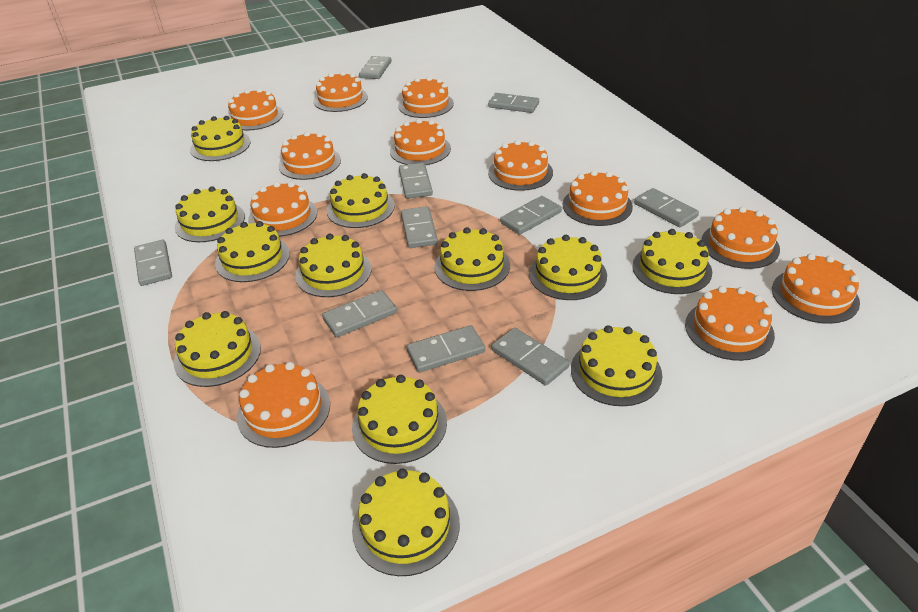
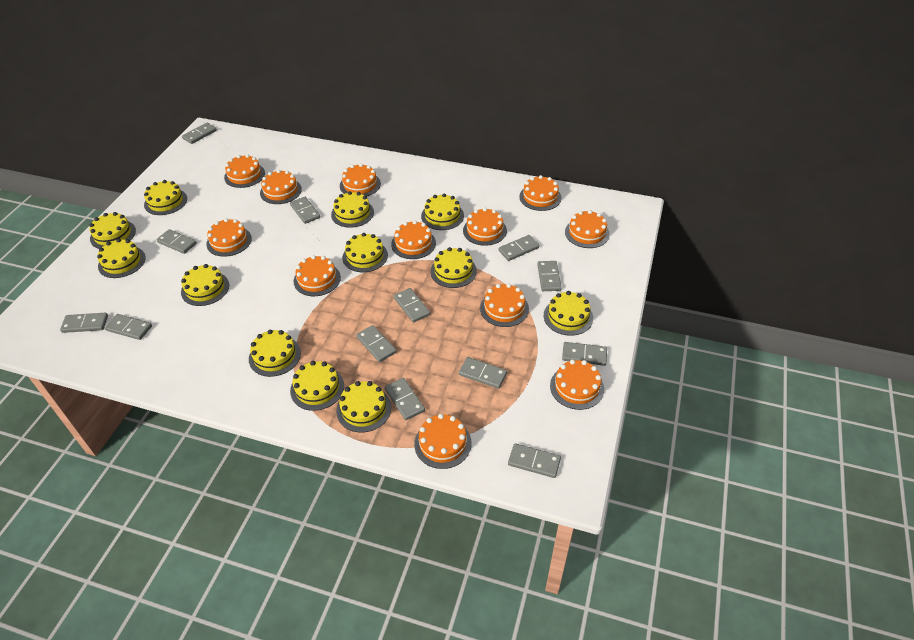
grey domino: [134,240,172,286] [322,290,397,338] [359,56,392,79] [399,163,433,199] [401,206,438,248] [406,325,485,373] [488,93,539,113] [491,328,569,386] [500,196,562,235] [634,188,699,227] = 10 -> [60,313,108,333] [105,314,152,340] [156,229,197,254] [182,123,217,144] [290,197,320,224] [356,325,396,362] [385,378,425,420] [394,288,430,323] [459,357,507,389] [498,235,539,261] [508,443,561,478] [537,261,562,291] [562,342,607,366] = 13

